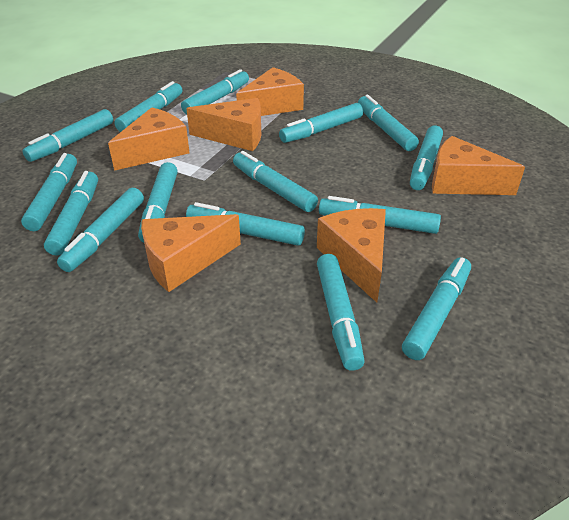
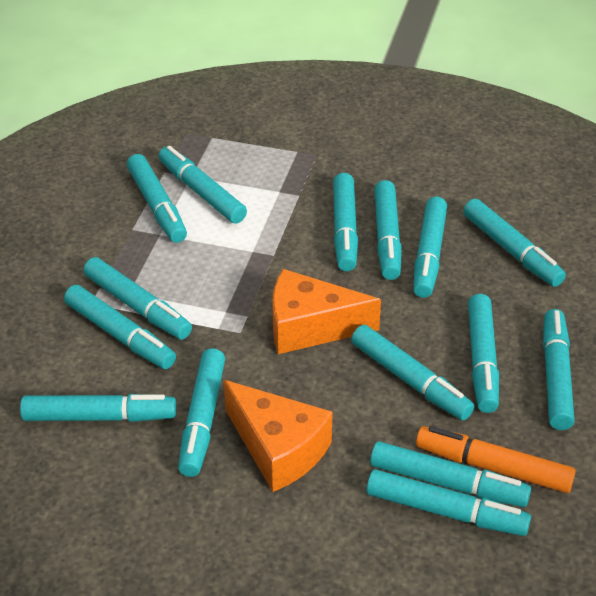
orange cheese: [108,107,190,171] [141,214,241,292] [186,98,261,151] [236,67,304,116] [317,208,386,303] [432,136,525,195] = 6 -> [224,380,333,492] [272,269,381,354] = 2
orange marker: none = 0 -> [416,426,576,493] = 1

